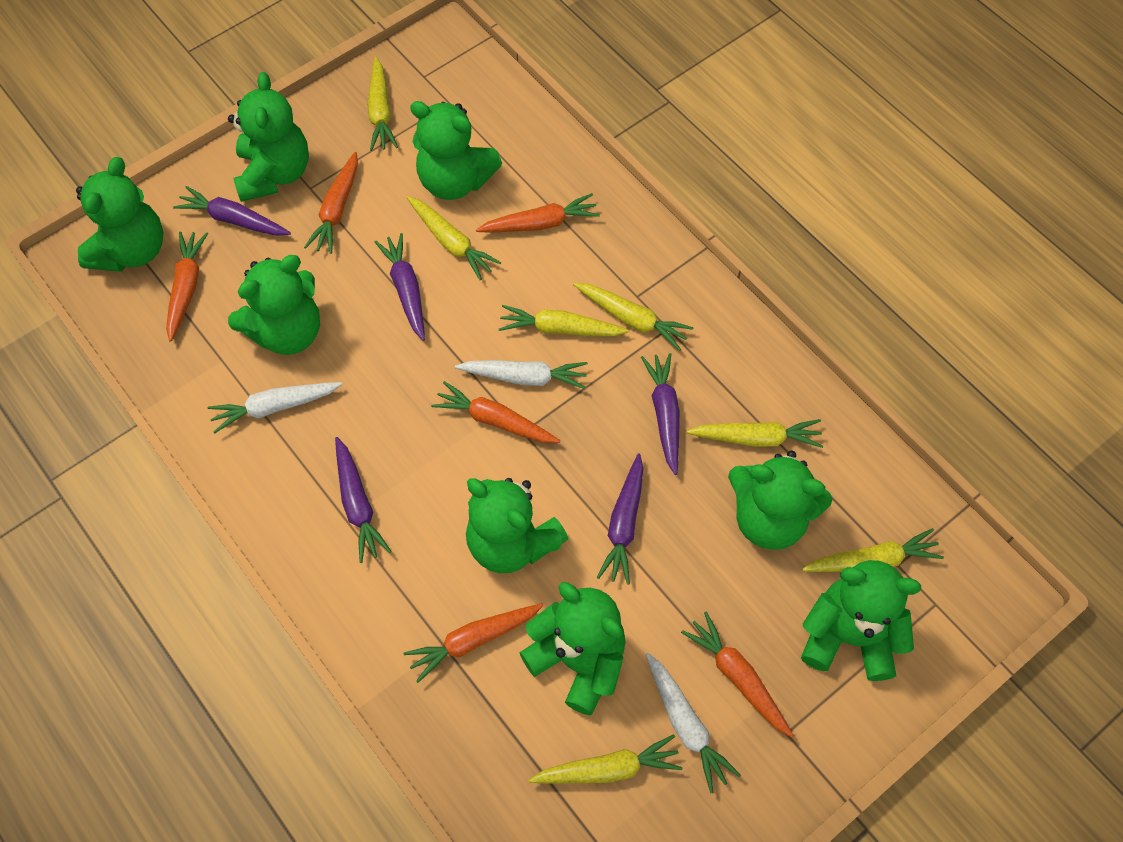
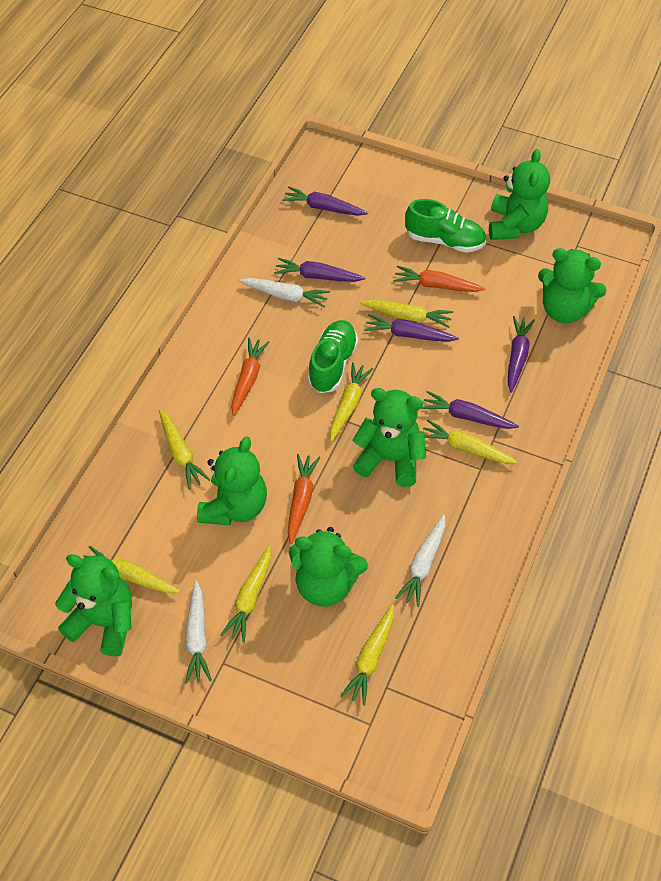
green shoe: none = 0 -> [308,320,358,393] [405,199,486,253] = 2
green teddy bear: [76,157,163,272] [228,72,309,202] [228,255,320,355] [410,101,502,200] [466,478,568,573] [519,582,626,715] [728,450,832,550] [801,560,921,681] = 8 -> [55,554,132,656] [197,437,267,525] [289,527,368,607] [352,388,426,487] [489,149,550,240] [538,248,606,323] = 6
orange carrot: [166,231,208,342] [304,152,358,254] [404,603,543,683] [431,381,560,443] [476,193,600,233] [681,612,794,738] = 6 -> [231,338,269,416] [288,454,320,544] [393,266,485,292] = 3

